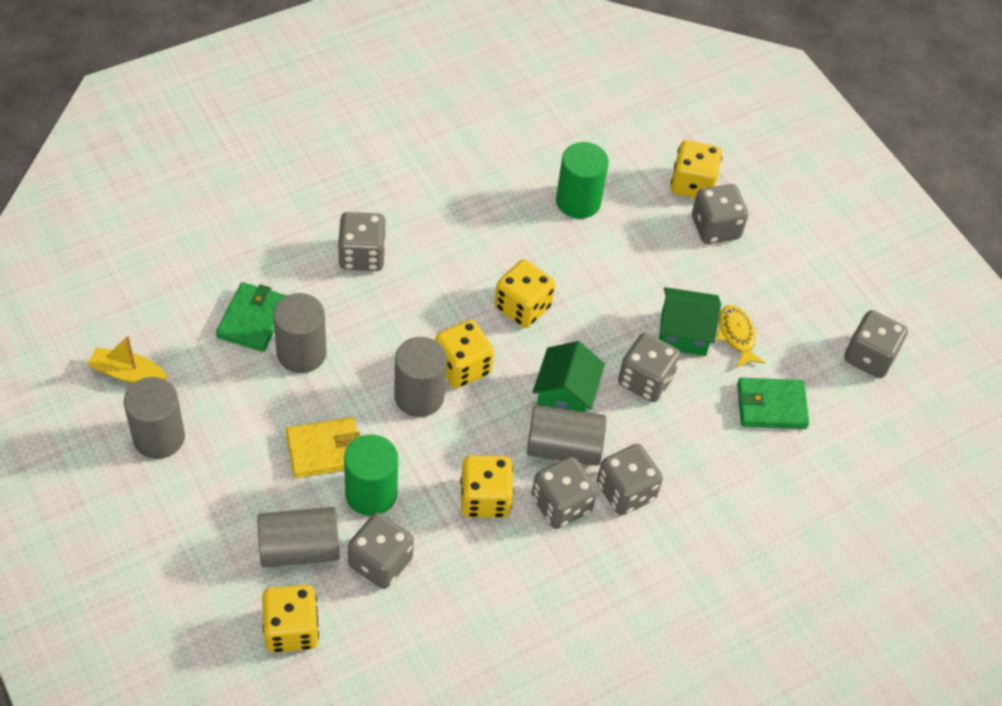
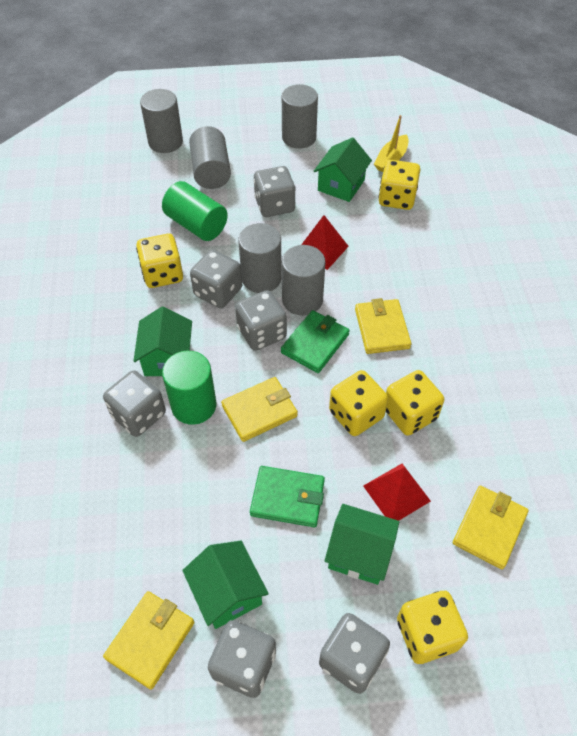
green house: [533,341,605,412] [659,287,721,356] = 2 -> [133,307,192,376] [182,541,269,629] [314,137,372,202] [325,504,399,585] = 4
grey dice: [338,212,386,271] [348,513,414,589] [532,456,597,529] [597,444,663,515] [618,333,681,402] [692,184,748,244] [844,310,908,378] = 7 -> [103,370,166,437] [190,250,242,308] [208,620,276,698] [235,290,287,351] [254,166,296,217] [319,613,390,694] = 6
red pyramid: none = 0 -> [301,215,349,270] [363,464,431,521] = 2
yellow fish: [716,305,765,368] = 1 -> none = 0
yellow wallet: [286,417,361,478] = 1 -> [103,591,195,690] [221,377,298,442] [355,298,411,354] [453,486,529,569] = 4

